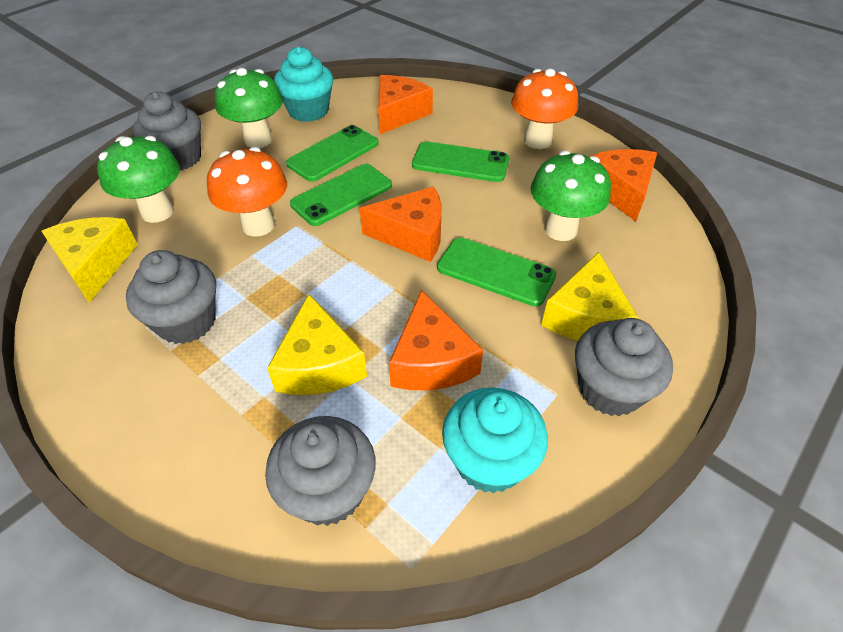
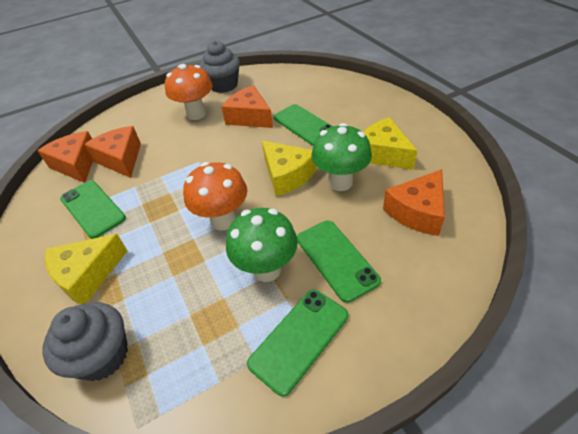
green mushroom: [97,136,180,223] [215,68,283,148] [531,151,611,241] = 3 -> [226,208,298,282] [312,123,372,191] = 2
grey cupcake: [126,250,216,344] [133,91,201,171] [265,416,376,526] [575,318,673,416] = 4 -> [42,302,128,381] [199,41,240,93] = 2
turquoise cupcake: [274,46,333,122] [442,387,548,493] = 2 -> none = 0

